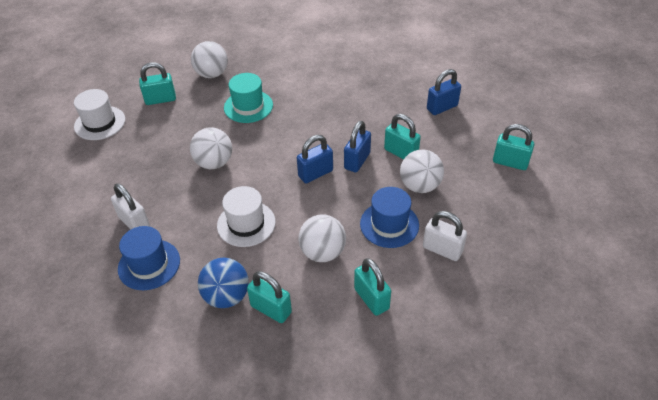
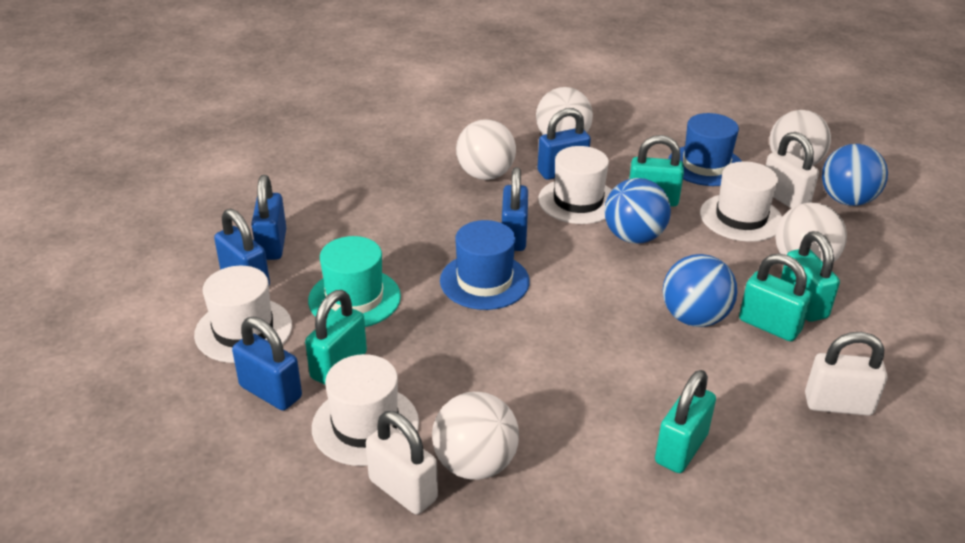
blue ball: [198,257,249,308] = 1 -> [604,178,671,244] [663,254,737,327] [822,144,888,206] = 3
blue padlock: [297,135,333,184] [344,121,371,172] [427,69,461,115] = 3 -> [214,209,270,286] [232,317,302,411] [251,175,286,260] [502,167,528,251] [538,108,591,180] = 5
white ball: [190,128,232,169] [191,41,228,78] [298,215,346,262] [400,150,444,193] = 4 -> [432,392,519,480] [456,119,516,180] [536,87,593,135] [769,110,831,166] [775,202,847,262] = 5
white hat: [74,89,125,140] [217,186,276,247] = 2 -> [194,266,292,363] [312,354,419,466] [538,146,612,224] [700,161,782,242] = 4
white padlock: [111,183,150,229] [423,211,467,261] = 2 -> [366,411,438,515] [766,132,819,209] [805,332,887,416] = 3

